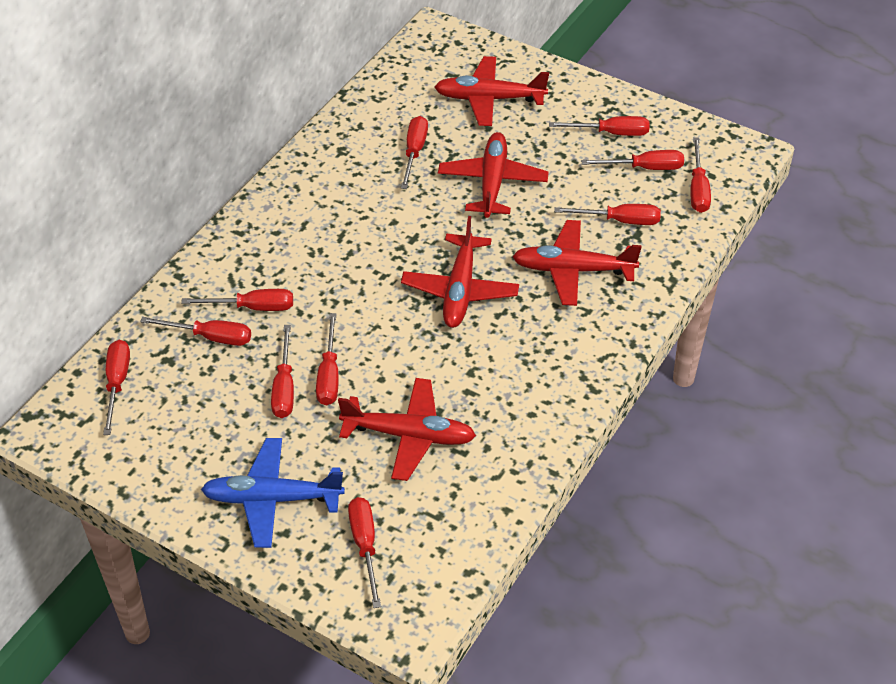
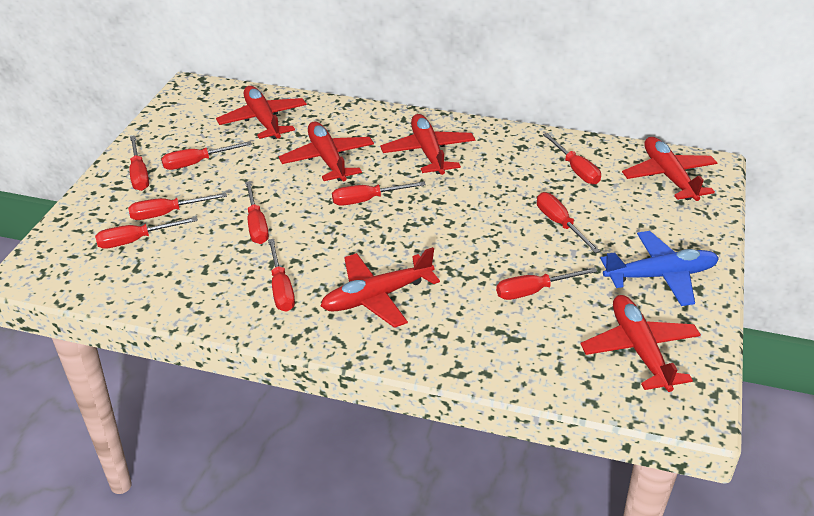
red plane: [338,378,476,481] [401,216,519,328] [435,56,549,126] [438,132,549,218] [512,220,642,306] = 5 -> [216,86,307,139] [279,122,374,181] [321,247,440,328] [380,114,475,175] [580,295,701,392] [622,137,717,201] = 6
red screwdriver: [103,340,130,435] [140,317,251,346] [181,289,293,311] [271,325,294,418] [316,313,339,405] [348,497,381,608] [401,116,428,189] [549,116,650,136] [554,204,661,225] [581,150,684,170] [690,137,711,213] = 11 -> [95,217,198,249] [128,193,227,220] [130,136,149,191] [161,141,252,170] [245,181,269,244] [268,239,295,312] [332,181,426,206] [496,267,597,300] [537,192,600,253] [543,133,601,184] = 10

